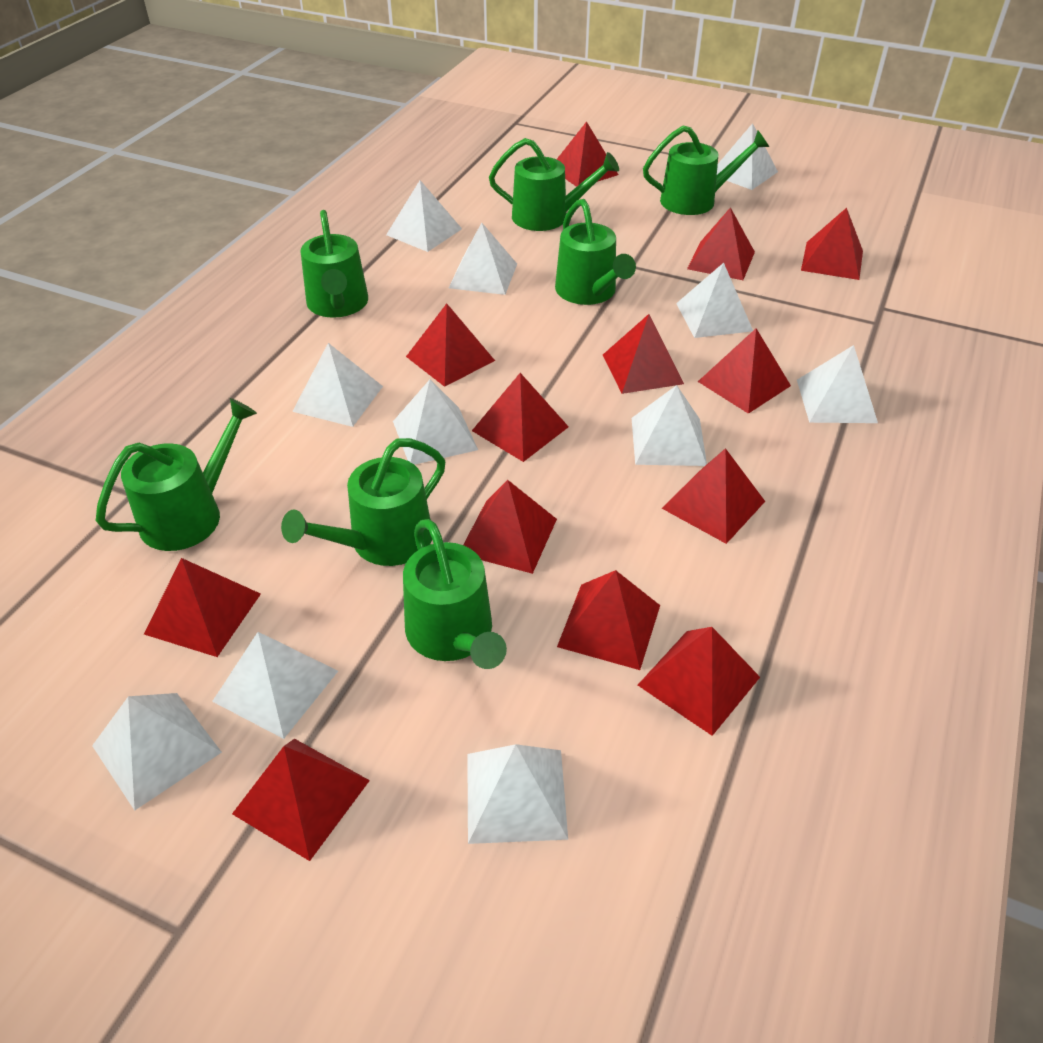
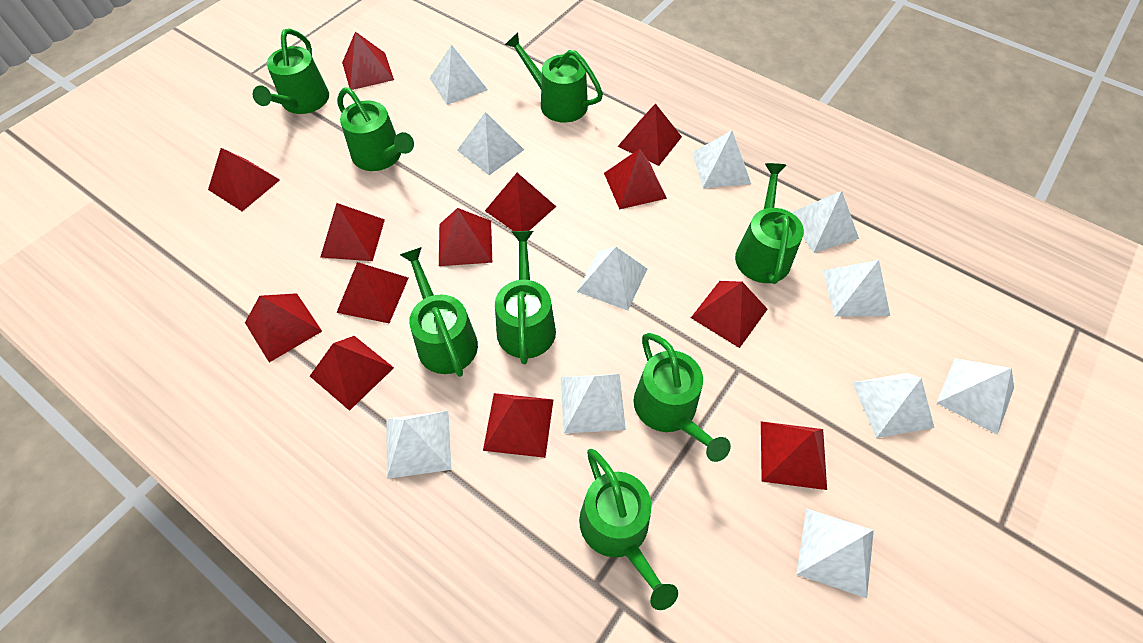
green watering can: [96,398,257,551] [281,438,445,566] [301,210,368,318] [403,519,507,669] [489,138,619,231] [555,199,636,305] [643,126,770,215] = 7 -> [253,29,329,114] [337,88,414,171] [400,247,478,377] [495,231,556,364] [505,32,603,122] [579,449,678,610] [634,333,731,462] [735,163,804,284] = 8

